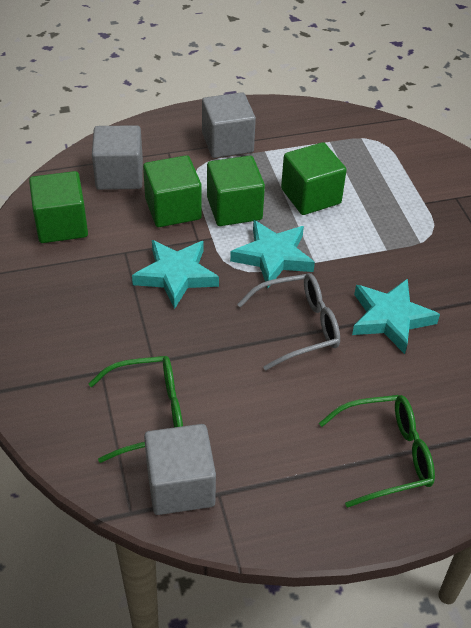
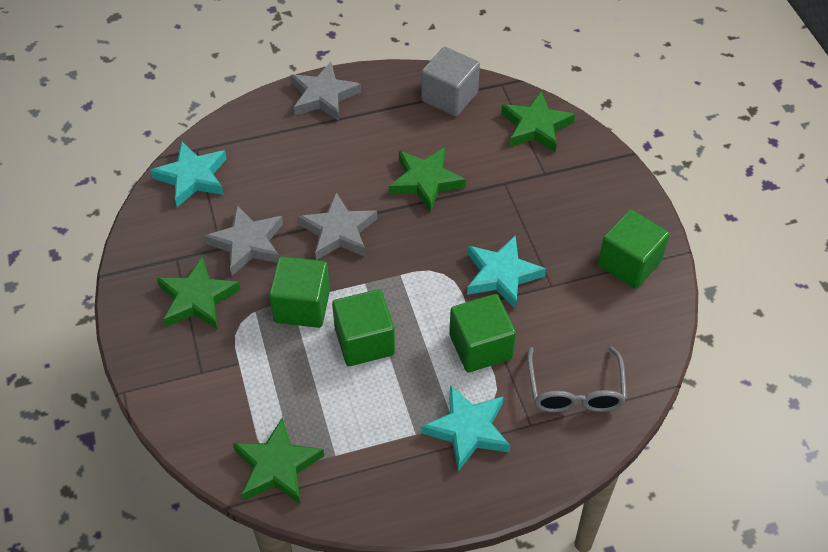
green glasses: [88,356,183,463] [319,395,435,508] = 2 -> none = 0
green star: none = 0 -> [157,256,240,329] [233,417,324,504] [389,147,466,212] [501,91,575,152] = 4
grey cube: [92,125,143,190] [144,424,216,515] [202,92,256,158] = 3 -> [421,47,480,116] = 1
grey star: none = 0 -> [204,205,283,276] [290,62,361,121] [298,192,377,260] = 3

